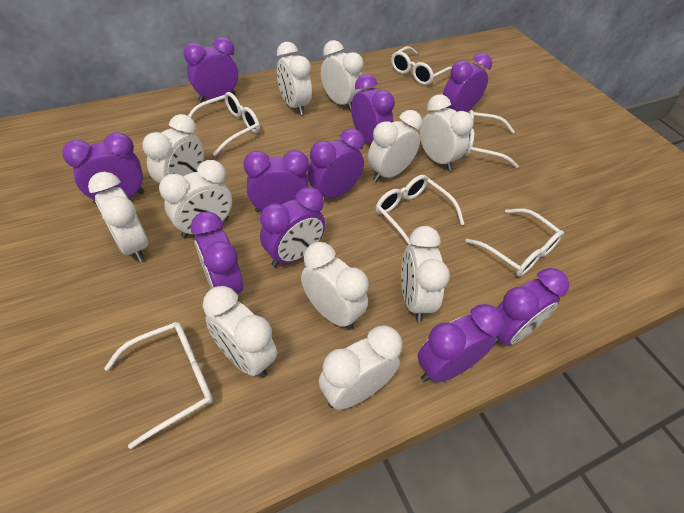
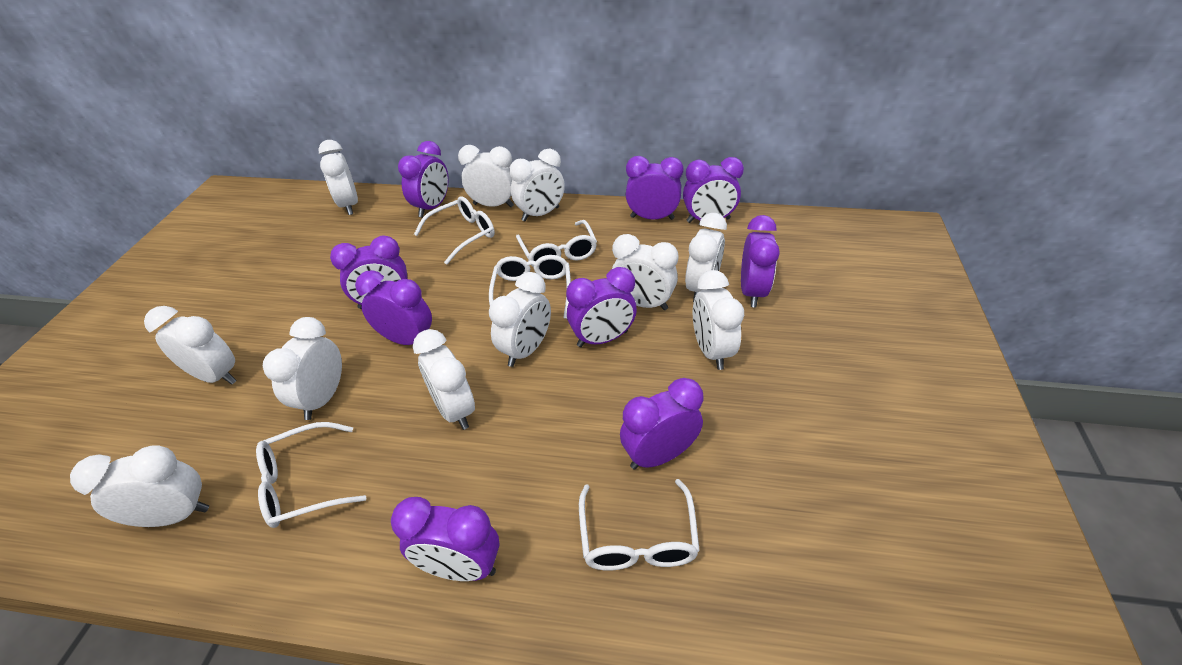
purple clock: [62,132,144,204] [183,37,238,103] [190,211,243,294] [243,150,309,213] [260,187,325,267] [307,129,364,199] [351,74,395,143] [418,304,504,383] [443,53,492,112] [494,268,569,346] = 10 -> [330,235,408,309] [355,270,432,345] [391,497,500,581] [398,141,449,217] [566,267,637,347] [620,378,704,470] [626,156,684,220] [683,157,744,223] [741,215,780,307] = 9
white glasses: [104,322,213,449] [188,92,260,156] [376,175,464,245] [391,46,452,85] [465,110,519,168] [465,208,564,276] = 6 -> [256,422,366,528] [414,196,495,265] [489,255,571,319] [516,220,597,267] [579,479,700,571] = 5

